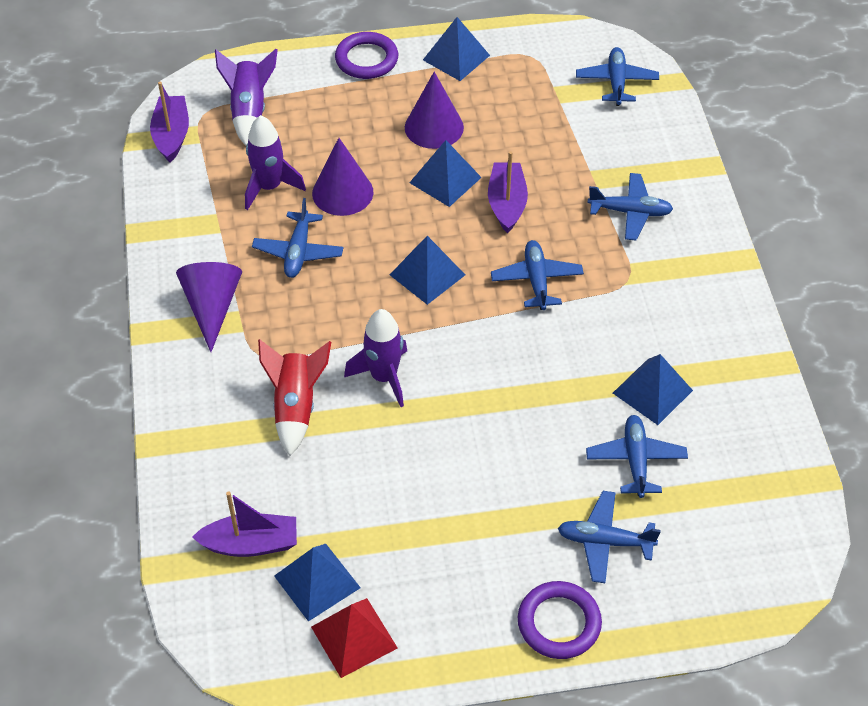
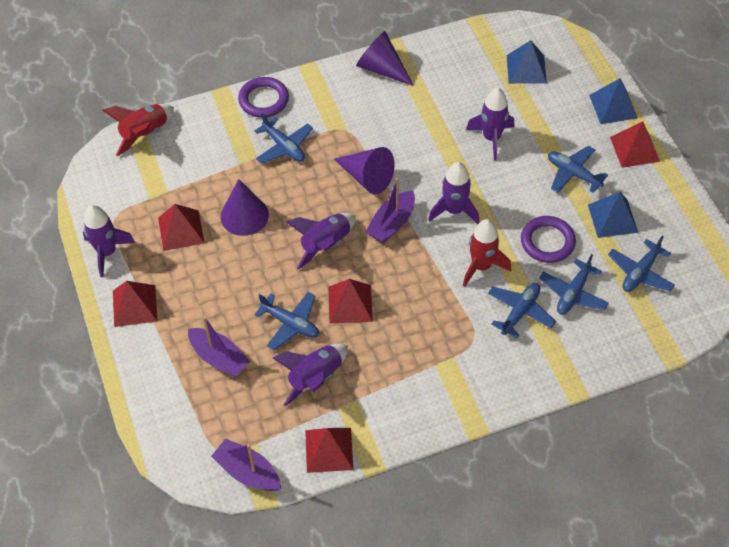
blue pyramid: [274,544,361,622] [390,236,465,305] [409,140,482,207] [423,17,490,81] [613,354,693,425] = 5 -> [507,40,547,84] [588,192,638,238] [589,78,638,124] = 3
purple rocket: [215,49,278,146] [245,115,306,210] [344,309,407,407] = 3 -> [83,205,135,277] [273,344,348,407] [286,213,356,270] [428,162,479,224] [466,88,514,160] = 5
red pyramid: [311,598,397,678] = 1 -> [113,281,158,327] [158,204,205,251] [305,428,353,473] [328,279,373,324] [610,121,660,168] = 5
red rocket: [258,339,331,456] = 1 -> [102,104,174,156] [463,219,511,287] = 2

